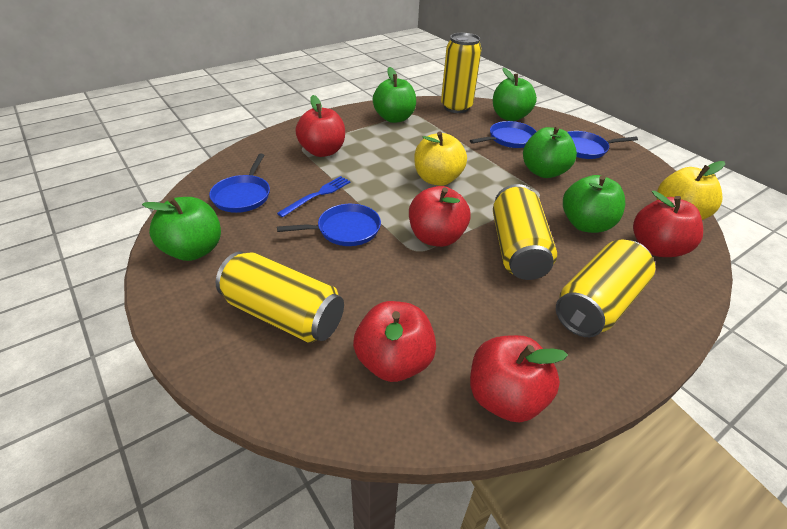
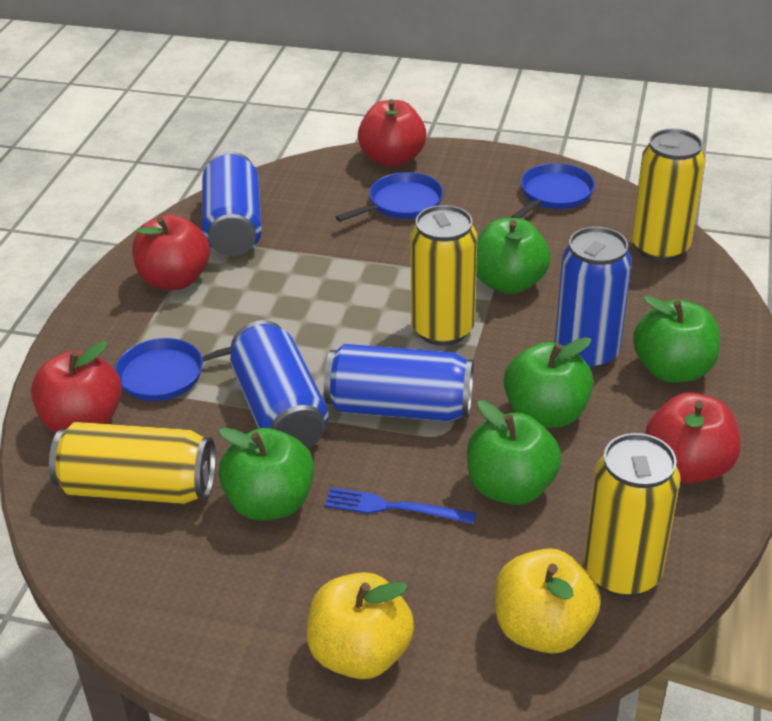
blue can: none = 0 -> [202,151,262,256] [230,320,329,449] [324,344,474,422] [555,227,632,370] = 4
blue pan: [209,153,270,213] [277,204,381,246] [470,121,537,148] [567,131,638,159] = 4 -> [115,338,231,401] [336,172,443,222] [511,163,595,218] = 3
red apple: [296,95,345,157] [353,301,436,382] [409,186,471,247] [470,335,568,423] [633,190,703,257] = 5 -> [31,341,122,433] [132,215,210,290] [358,99,426,167] [645,393,740,483] = 4

